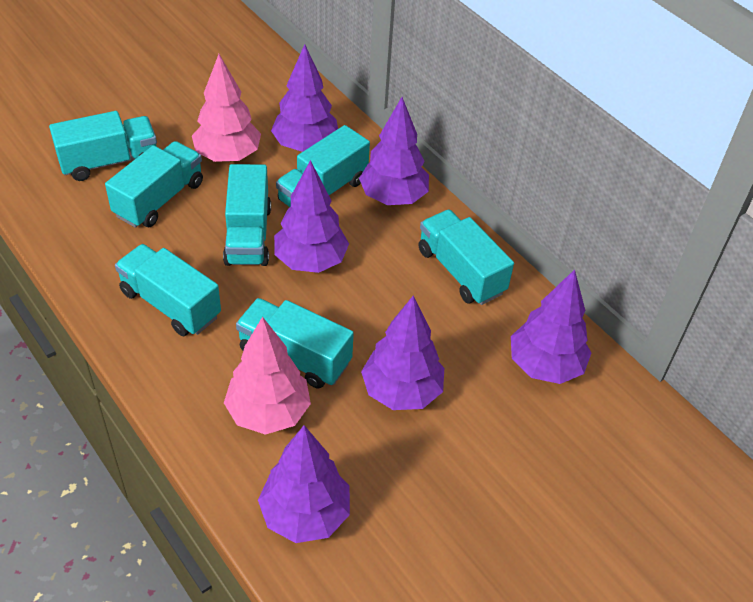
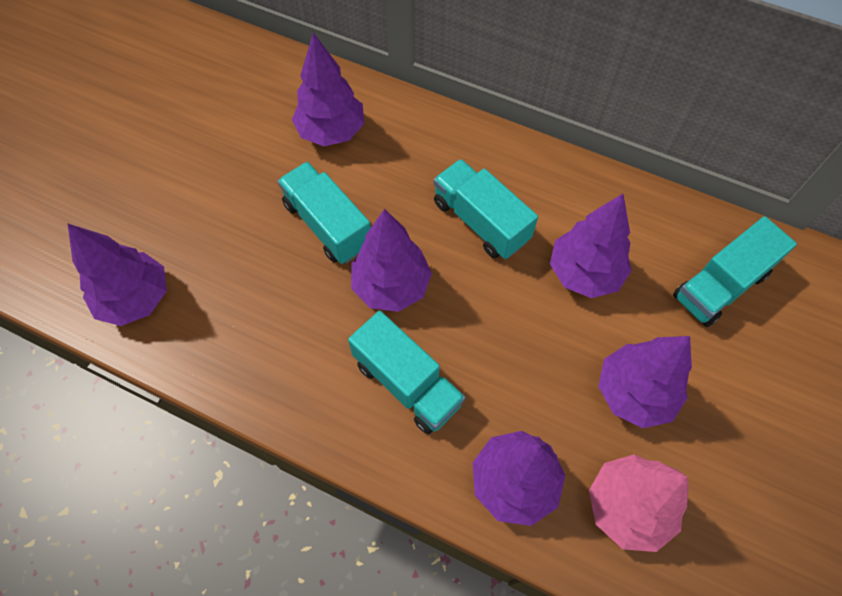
pink tree: [192,54,261,162] [224,316,311,435] = 2 -> [589,454,689,552] = 1
turquoise truck: [49,111,157,181] [105,141,203,228] [115,244,221,336] [223,164,271,266] [236,298,354,389] [276,125,370,207] [418,210,514,305] = 7 -> [278,162,371,264] [348,311,465,434] [434,159,538,259] [673,216,797,327] = 4

